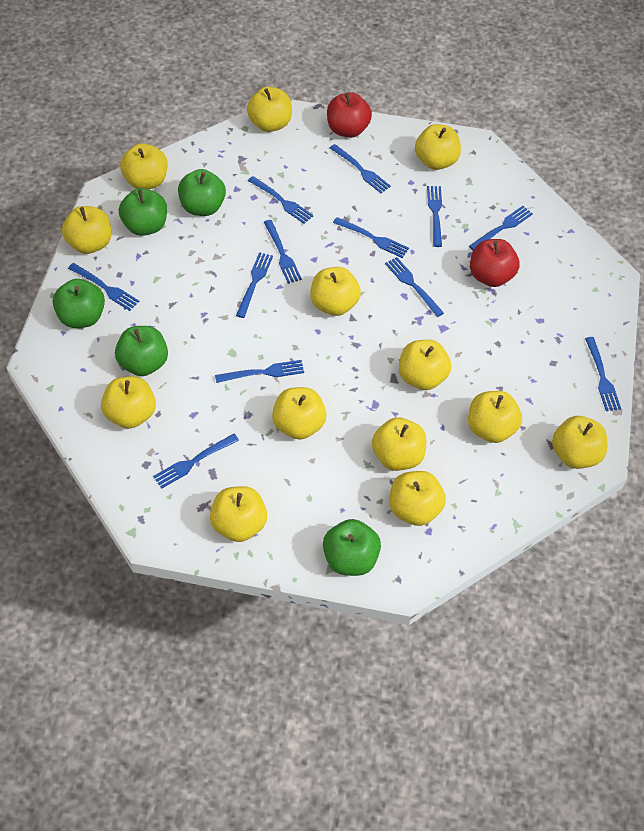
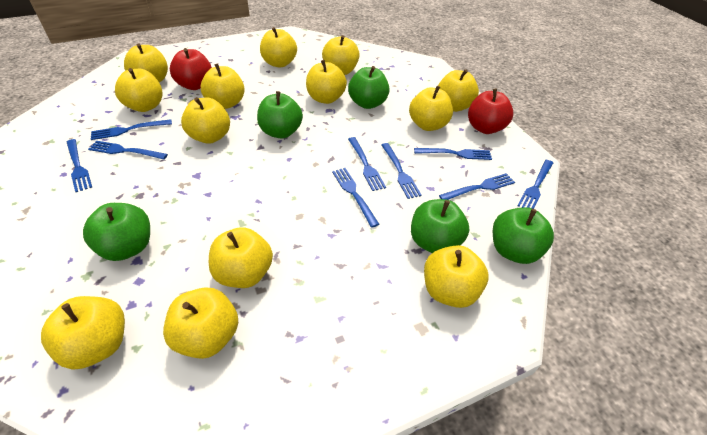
blue fork: [68,263,140,311] [153,434,239,489] [215,360,304,383] [236,252,273,318] [248,176,314,224] [264,220,302,284] [330,144,391,193] [333,217,409,258] [385,257,444,317] [427,186,442,247] [469,206,533,250] [585,337,621,411] = 12 -> [67,139,92,192] [88,141,168,160] [91,119,172,140] [332,168,380,228] [348,137,386,191] [381,143,422,199] [414,148,492,160] [439,173,515,200] [517,160,553,209] = 9

